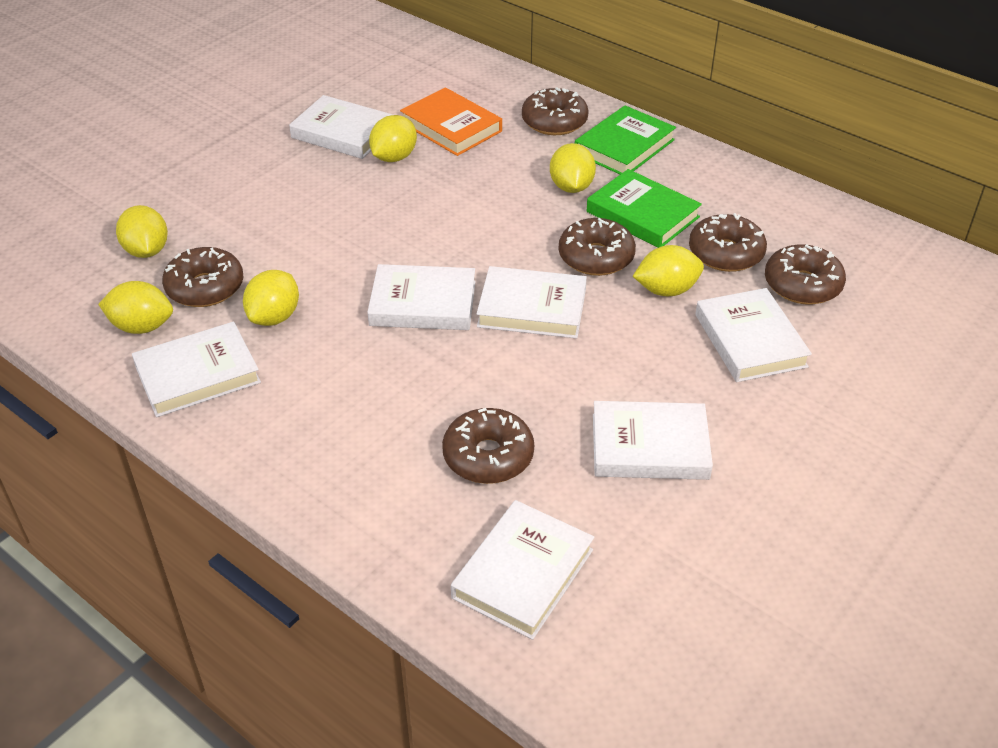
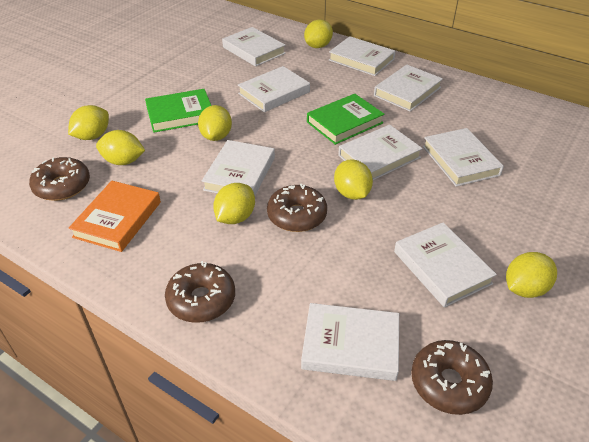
brown donut: [162,247,244,307] [442,408,534,484] [522,87,589,135] [559,218,636,276] [689,213,767,272] [765,244,846,304] = 6 -> [29,157,90,201] [165,261,235,323] [267,184,327,232] [411,340,493,415] = 4
white book: [132,322,261,417] [289,95,393,159] [367,264,476,330] [451,500,594,640] [476,266,587,338] [593,401,713,480] [695,288,812,382] = 7 -> [202,140,275,195] [222,27,286,67] [238,66,310,112] [301,303,399,381] [329,36,396,76] [338,125,423,180] [374,65,443,112] [394,222,497,307] [423,128,504,187] = 9
yellow lemon: [98,281,173,334] [116,205,168,258] [243,270,299,326] [369,115,417,162] [550,143,596,193] [633,245,704,296] = 6 -> [68,105,109,140] [96,130,145,165] [198,105,232,141] [213,183,255,224] [304,19,333,48] [334,159,373,200] [506,252,557,298] = 7

